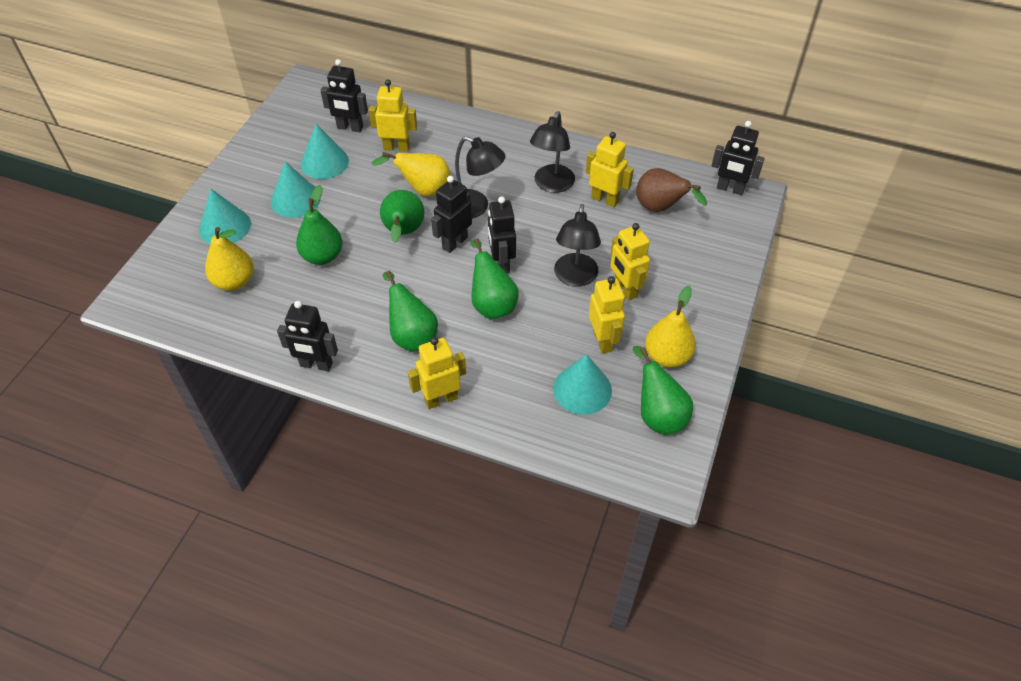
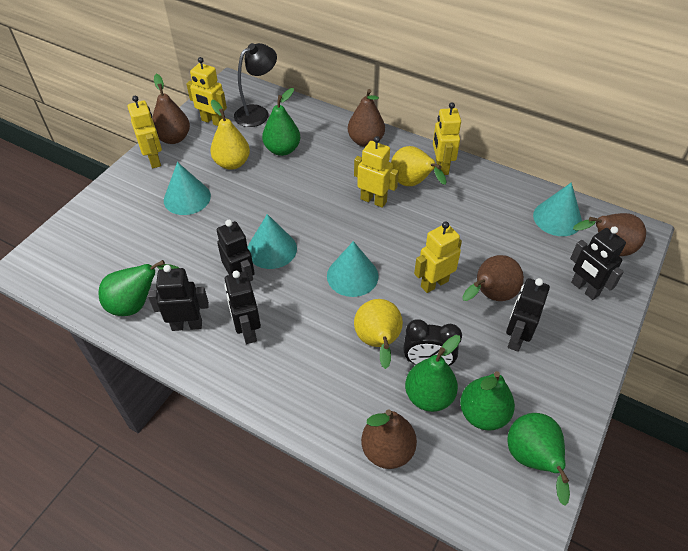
black clock: none = 0 -> [403,320,462,366] = 1
black lamp: [455,136,505,219] [530,111,575,193] [554,204,601,287] = 3 -> [234,43,277,127] = 1
brown pear: [636,168,707,212] = 1 -> [152,74,190,144] [348,89,385,147] [361,409,417,469] [462,255,524,301] [573,213,646,256] = 5

